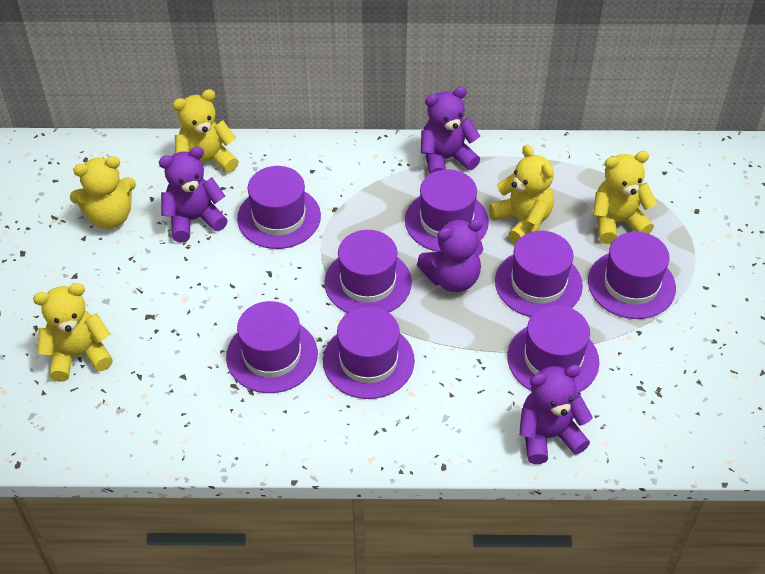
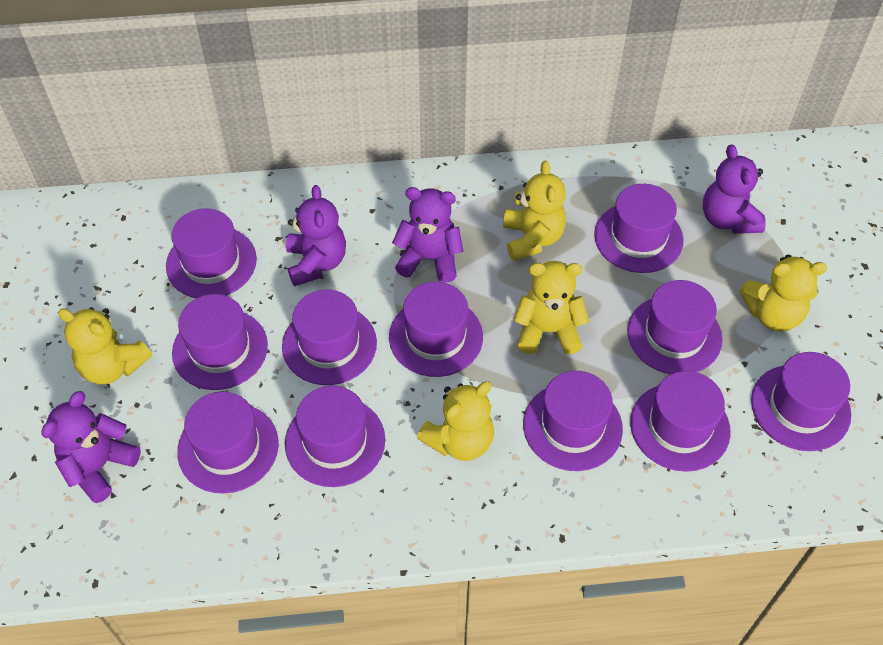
purple hat: [226,301,318,393] [237,166,321,249] [323,307,415,399] [324,230,412,313] [405,169,489,252] [495,231,583,317] [507,305,599,394] [588,232,676,319] = 8 -> [166,208,257,298] [172,294,268,390] [177,392,279,494] [282,290,377,385] [285,386,385,487] [389,282,483,377] [523,371,623,471] [594,184,684,273] [627,280,723,374] [630,371,731,472] [751,352,851,451] = 11

